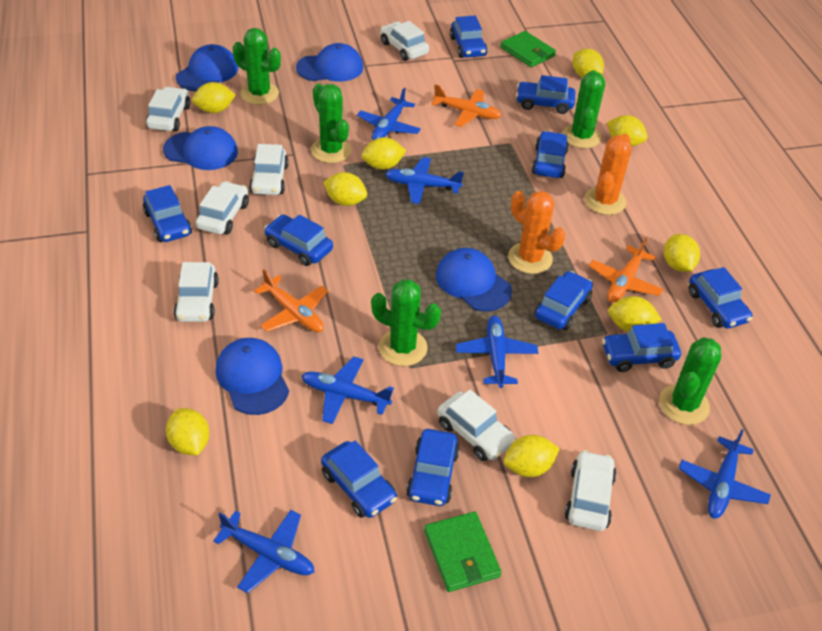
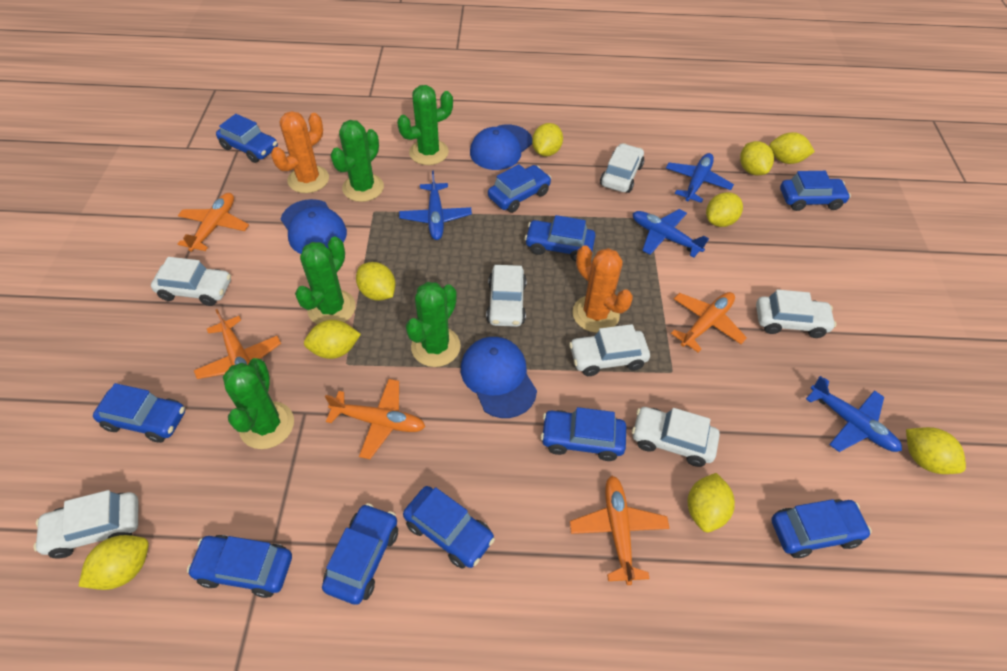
blue cap: [163,126,238,170] [176,44,238,91] [216,338,289,415] [296,43,363,81] [436,248,512,311] = 5 -> [281,199,347,254] [461,337,537,418] [470,125,532,170] = 3
blue plane: [213,510,314,593] [302,357,394,424] [357,88,421,140] [385,157,464,204] [456,315,538,388] [678,429,771,519] = 6 -> [399,171,472,240] [632,209,709,258] [666,153,734,203] [806,376,902,452] = 4
green wallet: [424,512,501,592] [500,31,556,67] = 2 -> none = 0
orange plane: [254,269,328,332] [432,84,502,127] [589,237,663,303] = 3 -> [178,193,249,252] [194,309,281,379] [325,379,425,459] [570,476,669,585] [671,292,747,352] = 5

